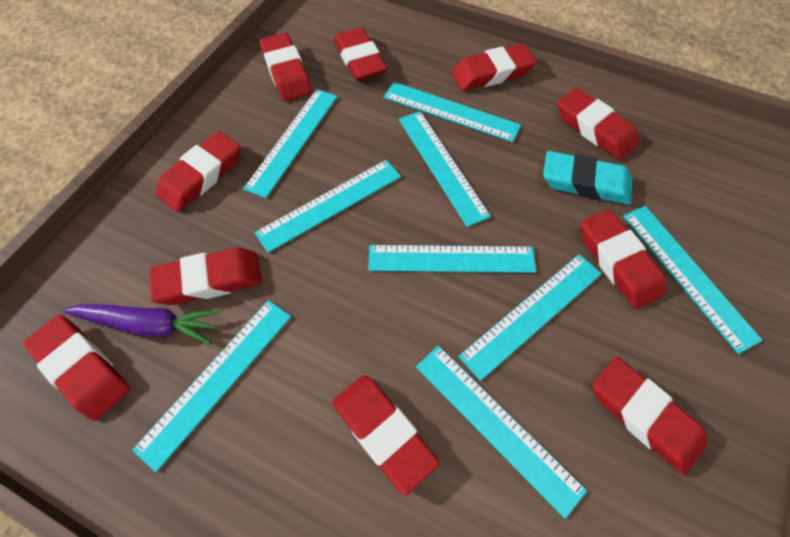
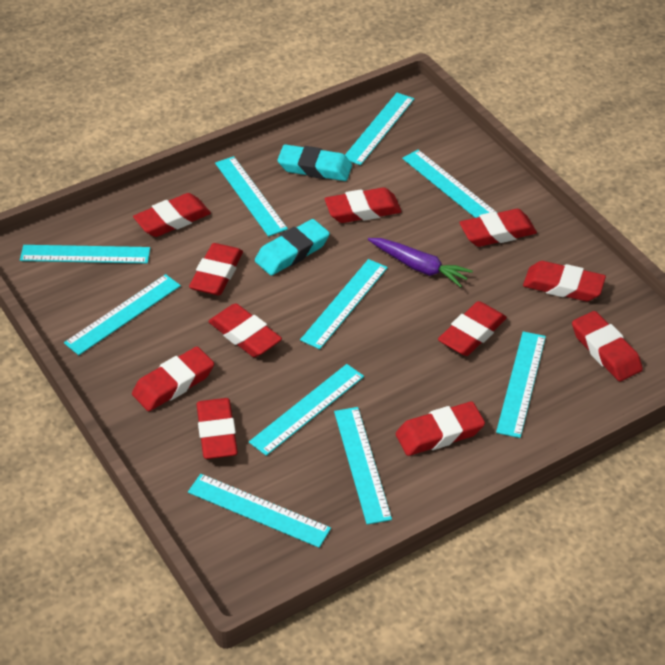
red eraser: [23,315,130,421] [149,247,261,305] [156,131,240,212] [260,33,312,102] [332,375,439,495] [334,27,387,81] [452,44,537,91] [557,88,639,160] [581,209,666,309] [593,357,707,475] = 10 -> [132,347,214,411] [133,193,211,237] [189,243,243,295] [196,398,238,459] [208,303,282,357] [325,187,402,223] [396,401,485,456] [438,301,507,356] [459,209,537,247] [523,261,606,301] [572,311,643,381] = 11
turquoise eraser: [543,151,632,205] = 1 -> [255,219,330,276] [277,144,352,181] = 2
turquoise ruler: [132,300,291,472] [243,89,337,198] [254,160,401,253] [368,245,536,273] [384,82,521,143] [399,111,491,227] [416,345,587,519] [458,254,601,381] [623,206,763,354] = 9 -> [20,245,150,263] [64,274,181,355] [188,474,331,548] [215,156,288,237] [249,364,364,456] [300,259,388,349] [334,407,392,525] [345,93,414,165] [402,150,496,218] [496,331,546,438] = 10

